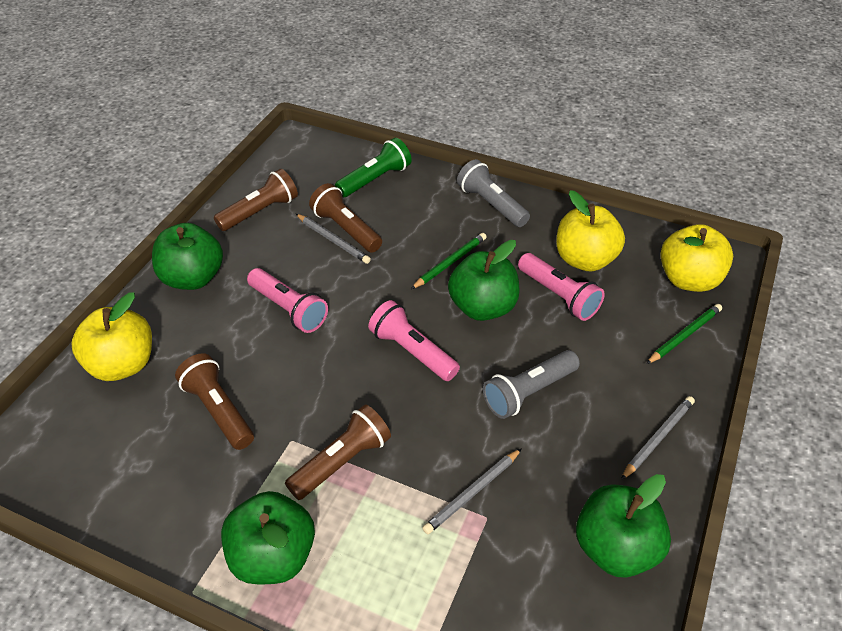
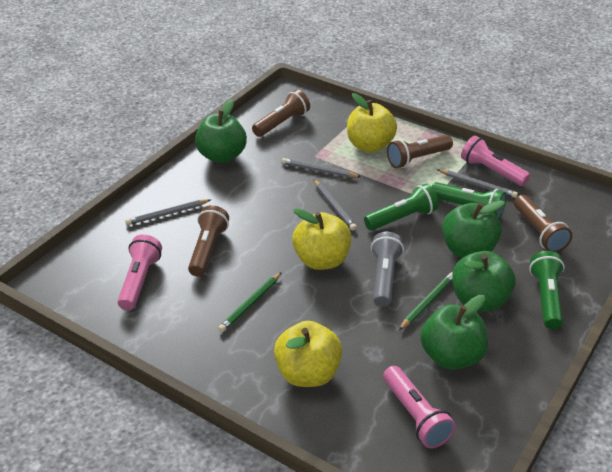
green flashlight: [335,138,412,197] = 1 -> [364,184,439,231] [432,182,506,219] [529,251,565,329] = 3
grey flashlight: [457,159,530,227] [483,350,580,419] = 2 -> [371,232,404,307] = 1
grey pencil: [296,214,371,264] [422,448,522,534] [621,396,695,480] = 3 -> [125,199,210,225] [281,158,361,178] [314,179,357,230] [437,169,518,198] = 4

